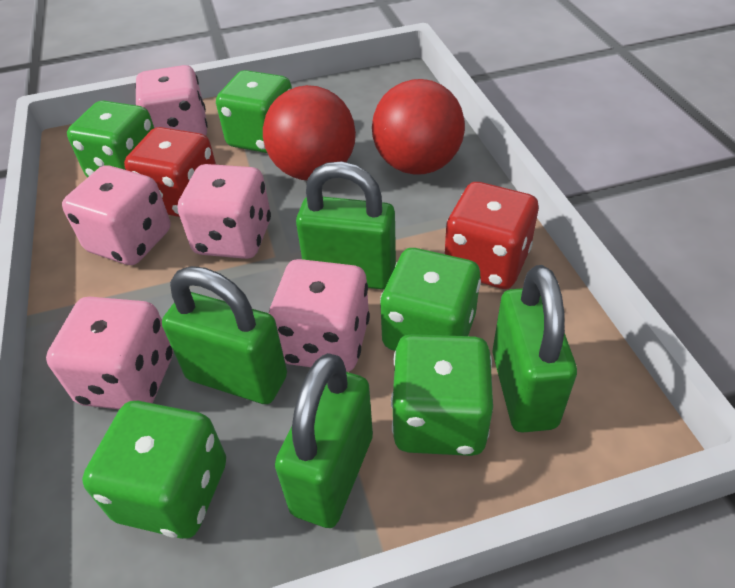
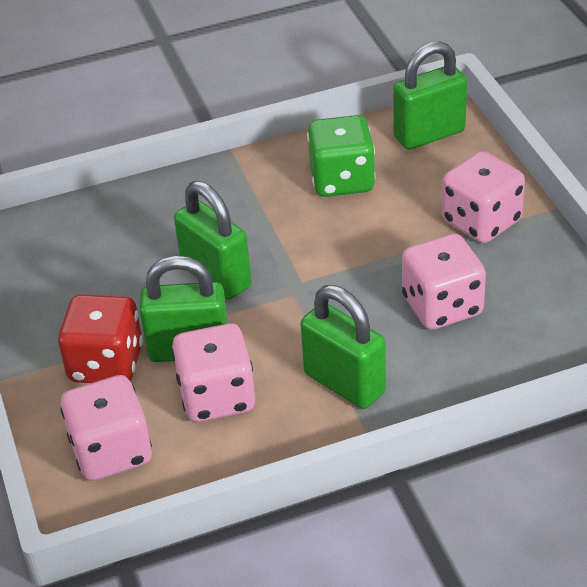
green dice: [67,101,154,178] [82,401,226,539] [216,70,292,153] [380,248,481,351] [391,334,493,456] = 5 -> [307,115,375,197] = 1
pink dice: [46,297,173,409] [62,165,171,265] [135,65,208,136] [178,164,271,259] [269,259,370,372] = 5 -> [60,375,152,481] [172,323,255,422] [402,234,486,330] [442,151,525,243] = 4
red ball: [263,85,356,180] [372,79,465,175] = 2 -> none = 0
red dice: [124,127,216,217] [444,182,538,289] = 2 -> [58,294,143,383] = 1

